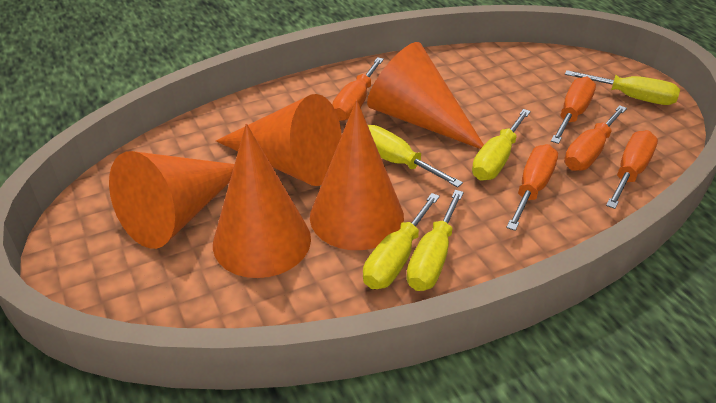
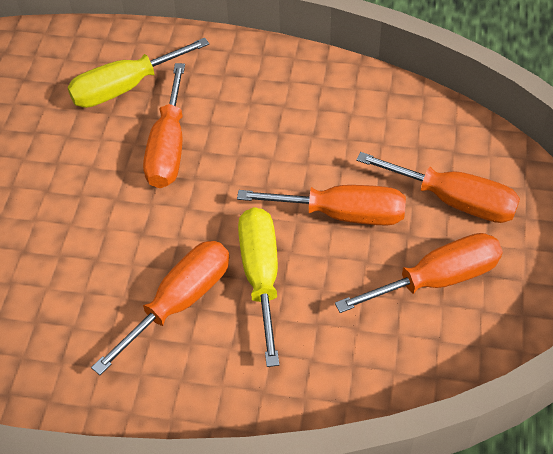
orange cone: [109,151,234,249] [213,124,311,278] [216,94,342,186] [310,100,404,250] [367,42,484,149] = 5 -> none = 0
yellow screwdriver: [363,193,440,289] [368,125,463,187] [406,190,464,291] [472,109,531,181] [565,70,680,105] = 5 -> [67,38,209,108] [238,207,279,367] = 2

